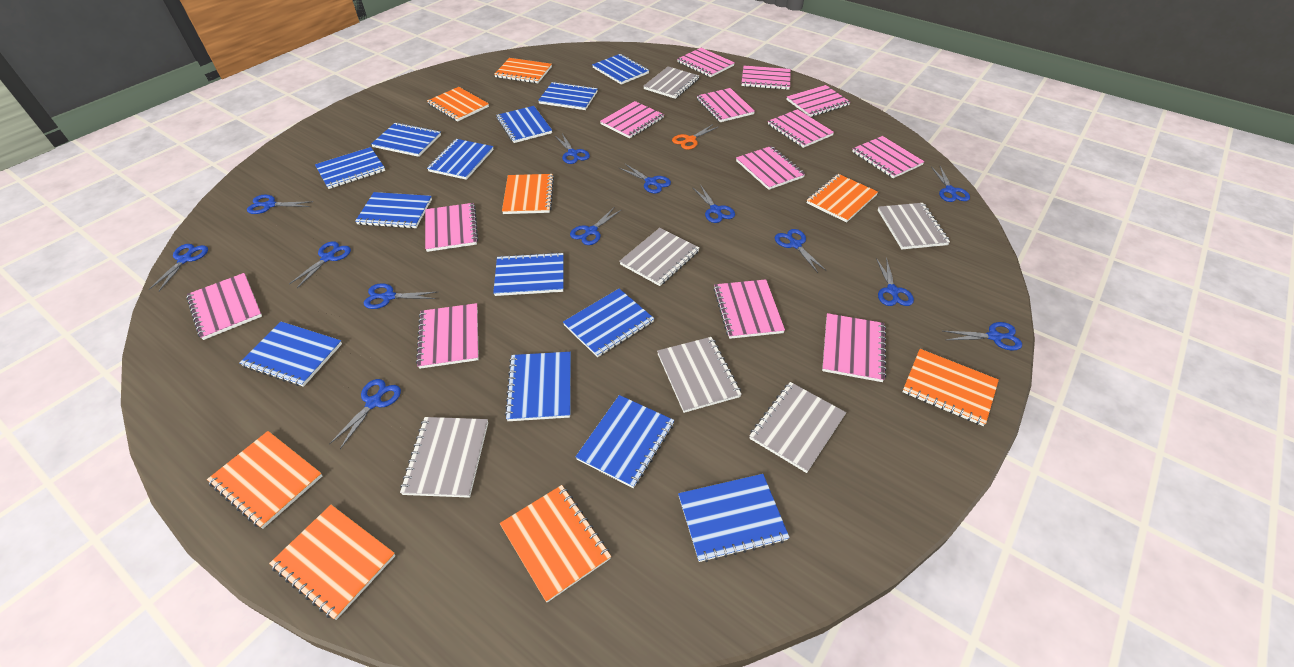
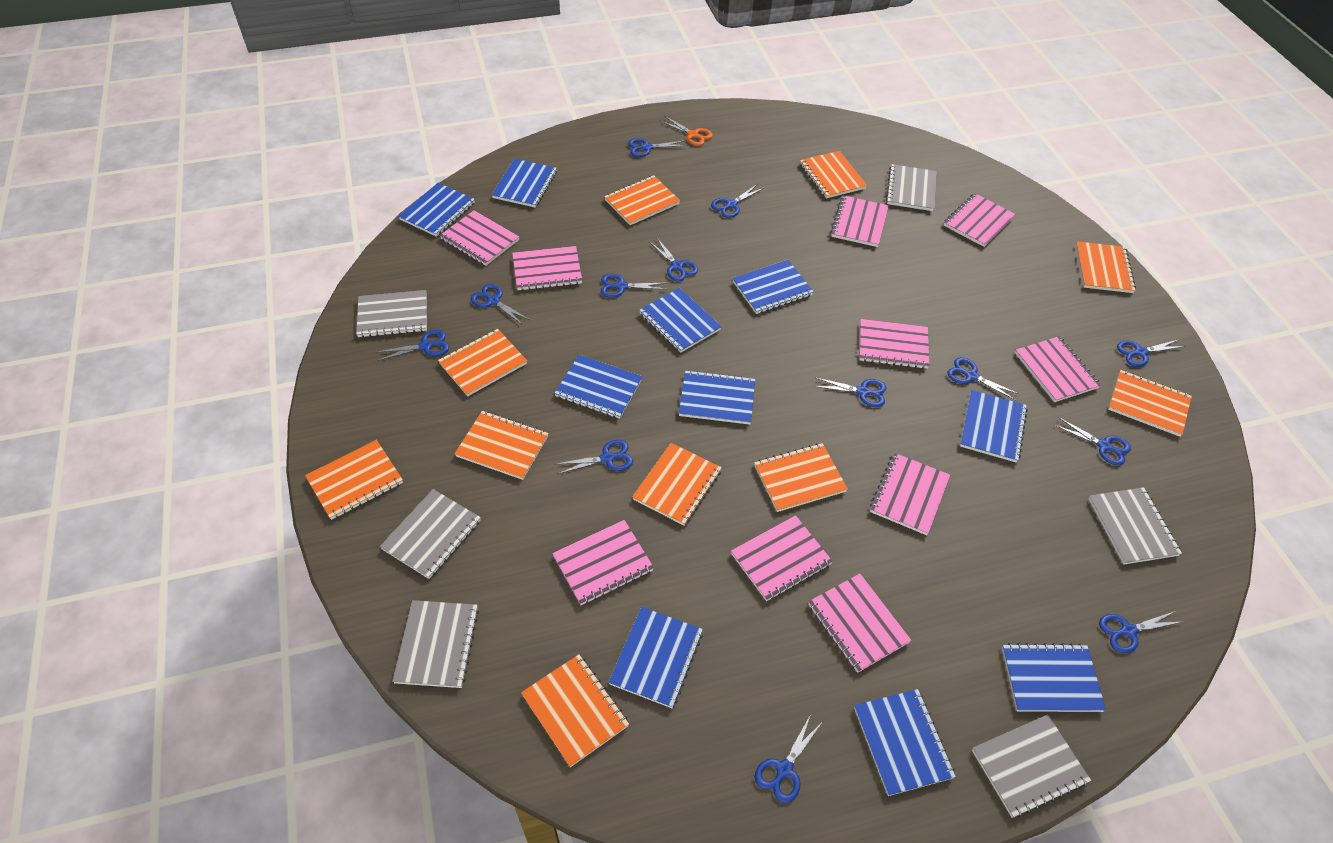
blue notebook: [239,322,342,387] [315,147,385,189] [355,192,432,229] [371,122,441,157] [427,139,494,180] [493,252,563,296] [496,106,552,143] [504,352,571,421] [538,82,598,110] [563,289,654,357] [575,395,674,488] [592,54,649,85] [678,474,790,562] = 13 -> [398,183,475,237] [492,159,557,208] [555,355,643,419] [609,607,703,708] [639,288,722,352] [679,370,755,425] [732,260,813,314] [854,689,956,796] [960,390,1028,462] [1002,643,1106,712] = 10
orange notebook: [207,431,322,529] [269,505,396,620] [427,87,489,122] [494,58,552,83] [500,485,611,602] [502,174,554,214] [807,174,878,223] [903,349,999,426] = 8 -> [305,440,403,520] [438,329,527,396] [455,411,549,480] [521,654,629,767] [604,175,680,225] [632,443,722,525] [754,443,848,512] [800,151,867,198] [1076,241,1136,293] [1108,370,1192,437] = 10
pink notebook: [186,273,262,340] [416,303,479,369] [425,203,478,252] [600,101,664,138] [677,48,735,77] [697,88,755,122] [713,279,785,339] [736,146,805,190] [742,66,790,90] [768,109,834,148] [787,85,850,117] [822,313,886,382] [852,136,925,178] = 13 -> [440,210,519,266] [512,246,582,291] [553,520,654,605] [731,515,833,601] [808,574,912,673] [831,195,889,247] [859,319,929,369] [870,453,950,535] [944,193,1015,247] [1015,336,1101,402] = 10

